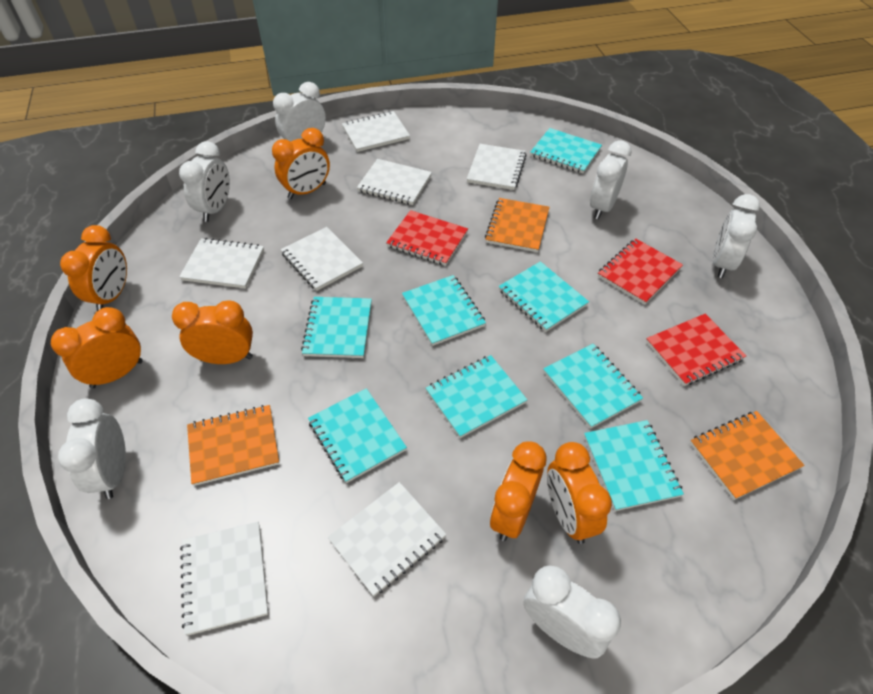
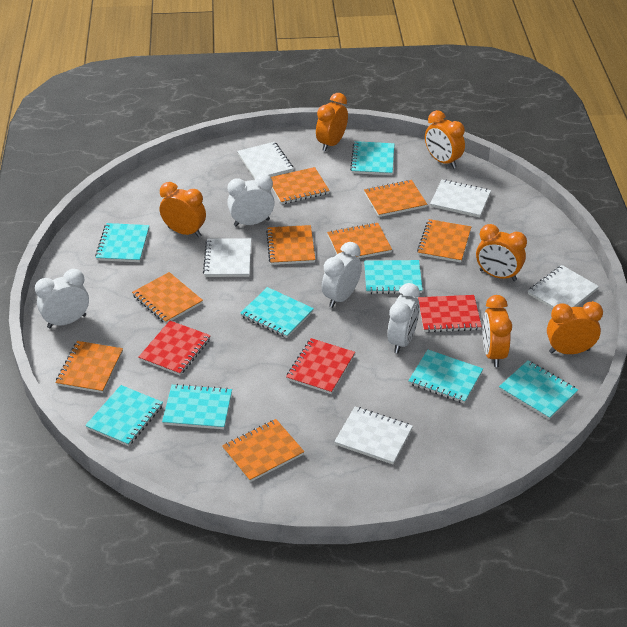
orange notebook: [187,405,279,486] [485,198,549,252] [690,411,805,500] = 3 -> [55,341,123,393] [132,272,203,324] [222,419,304,482] [266,225,315,265] [271,167,330,204] [327,222,392,258] [364,180,427,217] [417,219,471,263] = 8
white clock: [58,398,126,499] [179,141,230,222] [273,82,326,142] [523,566,621,659] [590,140,632,219] [713,194,760,278] = 6 -> [35,269,89,328] [227,174,275,227] [322,242,362,308] [387,283,420,354] = 4
white notebook: [179,238,264,289] [180,522,268,636] [281,227,363,291] [328,482,446,597] [342,111,410,152] [357,159,432,205] [467,144,527,190] = 7 -> [203,238,251,277] [237,142,294,179] [334,407,413,464] [430,180,491,218] [528,265,599,309] = 5

